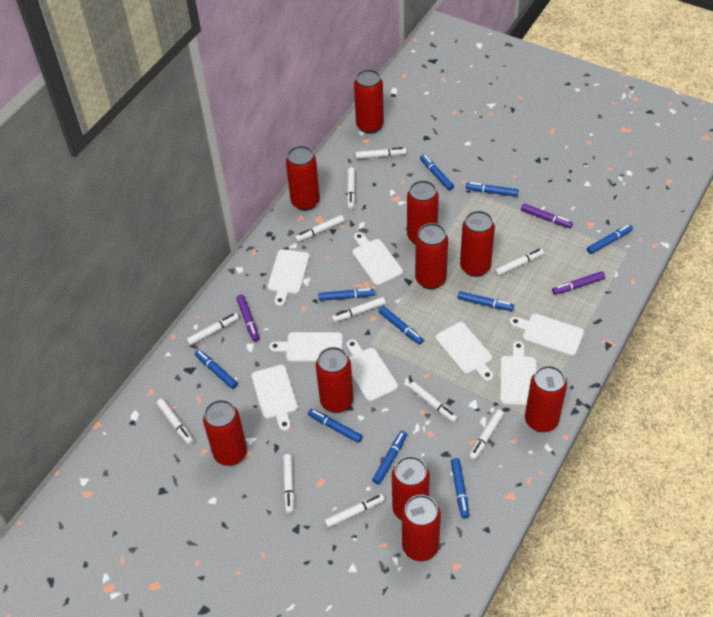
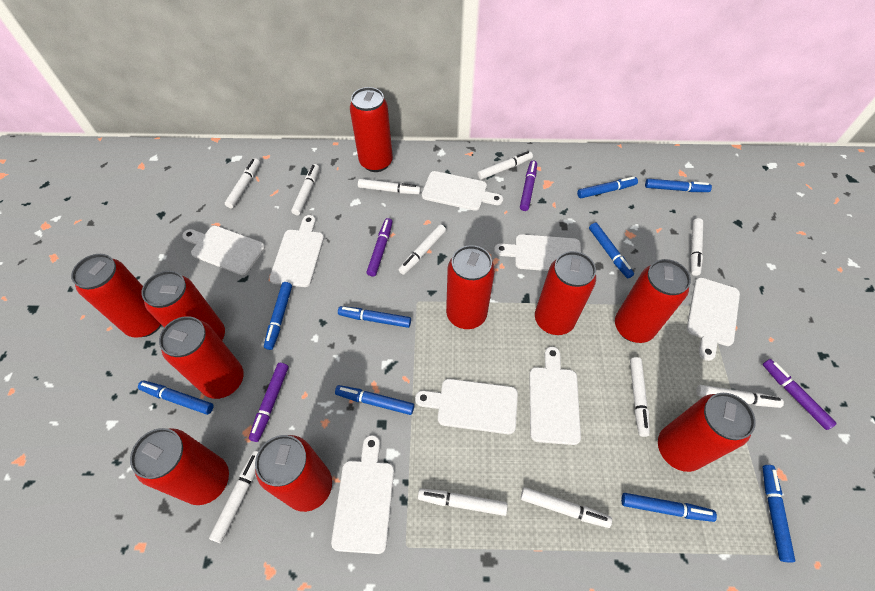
blue marker: [195,350,238,389] [308,409,362,443] [318,288,375,301] [372,431,407,485] [379,306,424,345] [420,154,454,191] [451,458,469,518] [457,291,514,311] [466,182,519,197] [587,224,633,254] = 10 -> [138,380,214,415] [264,282,292,350] [335,385,414,415] [338,306,411,328] [577,176,638,199] [589,223,634,278] [621,493,717,522] [645,179,712,192] [763,465,795,563] = 9
purple marker: [237,295,259,342] [521,203,573,228] [552,271,605,295] = 3 -> [249,363,289,442] [367,218,392,277] [520,161,537,211] [763,359,837,430] = 4

